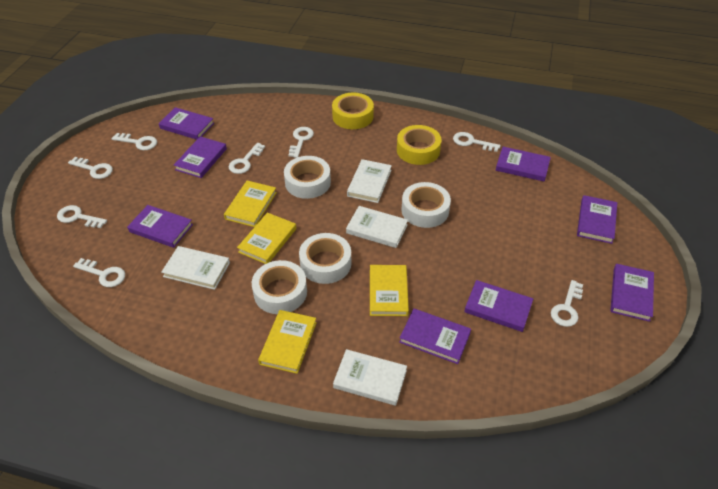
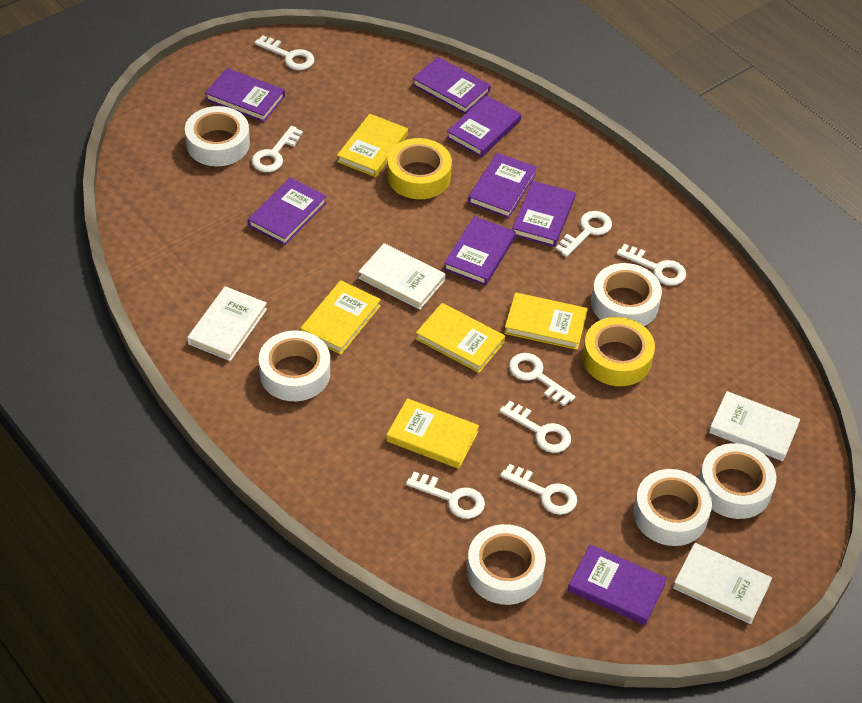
white tape: [252,260,307,314] [284,156,331,199] [299,233,351,284] [402,182,451,228] = 4 -> [185,106,250,166] [259,331,330,401] [467,524,546,605] [591,263,662,326] [633,469,712,546] [699,443,776,519] = 6
yellow book: [224,181,277,227] [237,213,296,264] [258,310,317,374] [370,265,409,316] = 4 -> [300,280,381,355] [337,114,408,177] [386,398,479,469] [416,303,505,373] [504,292,588,350] = 5

